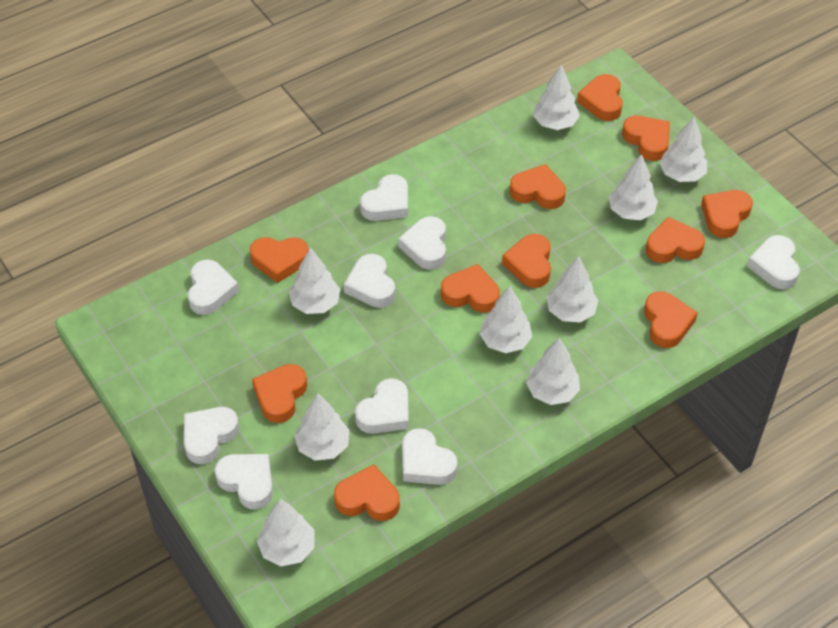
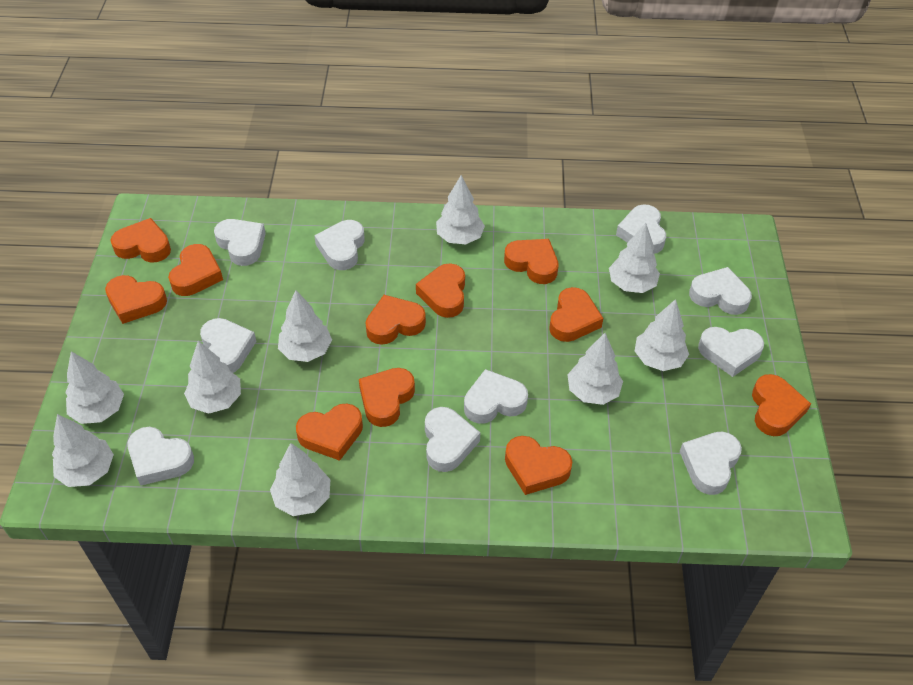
white heart: [184,407,239,464] [188,259,239,315] [215,454,273,510] [344,254,395,308] [355,378,409,434] [360,174,408,221] [398,216,446,270] [402,428,458,485] [747,235,800,289] = 9 -> [127,427,194,486] [200,318,256,373] [214,219,266,266] [314,220,365,270] [425,407,480,472] [464,369,528,424] [616,204,666,254] [679,432,742,495] [689,267,752,315] [698,327,764,377] = 10

